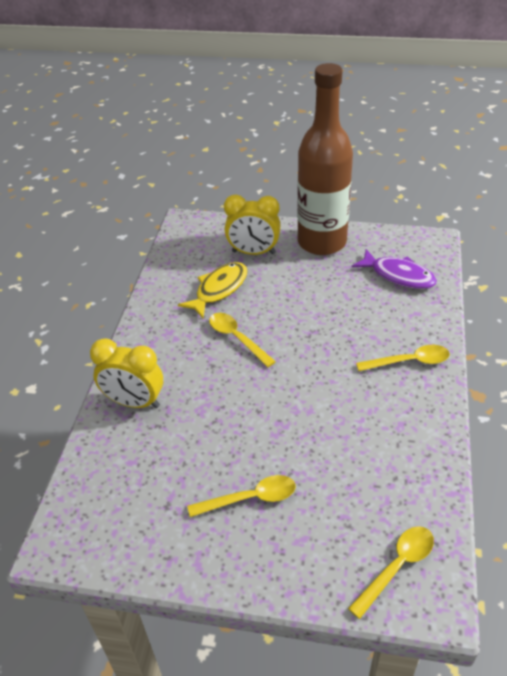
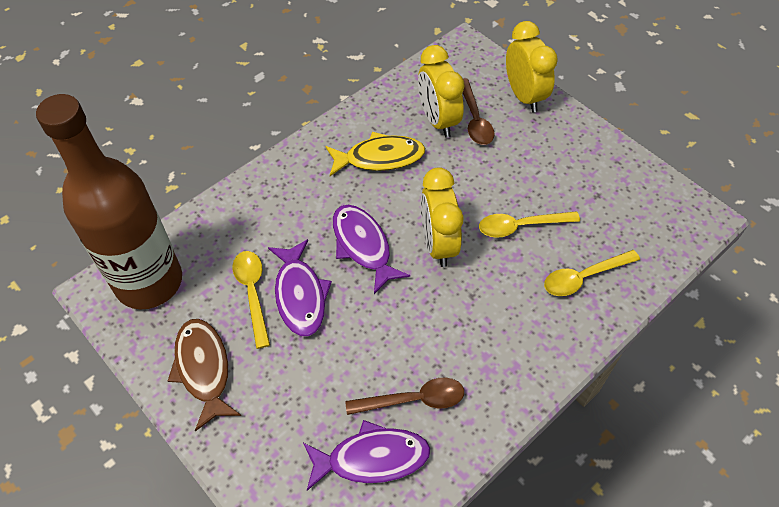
brown fish: none = 0 -> [168,319,241,431] = 1
brown spoon: none = 0 -> [345,378,464,415] [463,78,495,145] = 2
purple fish: [352,249,437,289] = 1 -> [268,239,332,337] [303,420,431,491] [333,205,410,294] = 3
yellow clock: [90,338,163,408] [224,195,281,255] = 2 -> [418,45,464,138] [420,167,463,267] [506,21,558,112] = 3
yellow spoon: [188,475,296,517] [209,313,276,367] [348,526,434,619] [356,345,450,371] = 4 -> [232,251,270,349] [479,211,580,238] [544,250,640,296] = 3

